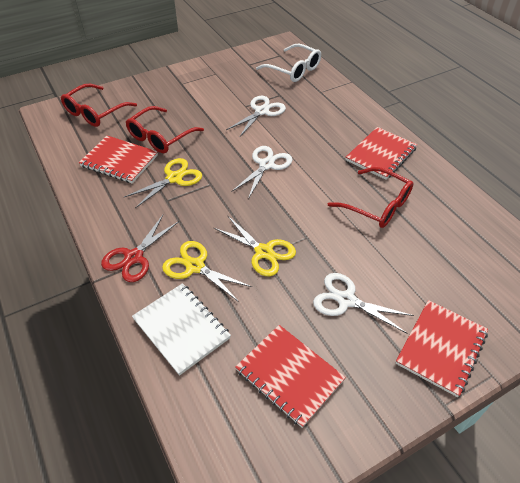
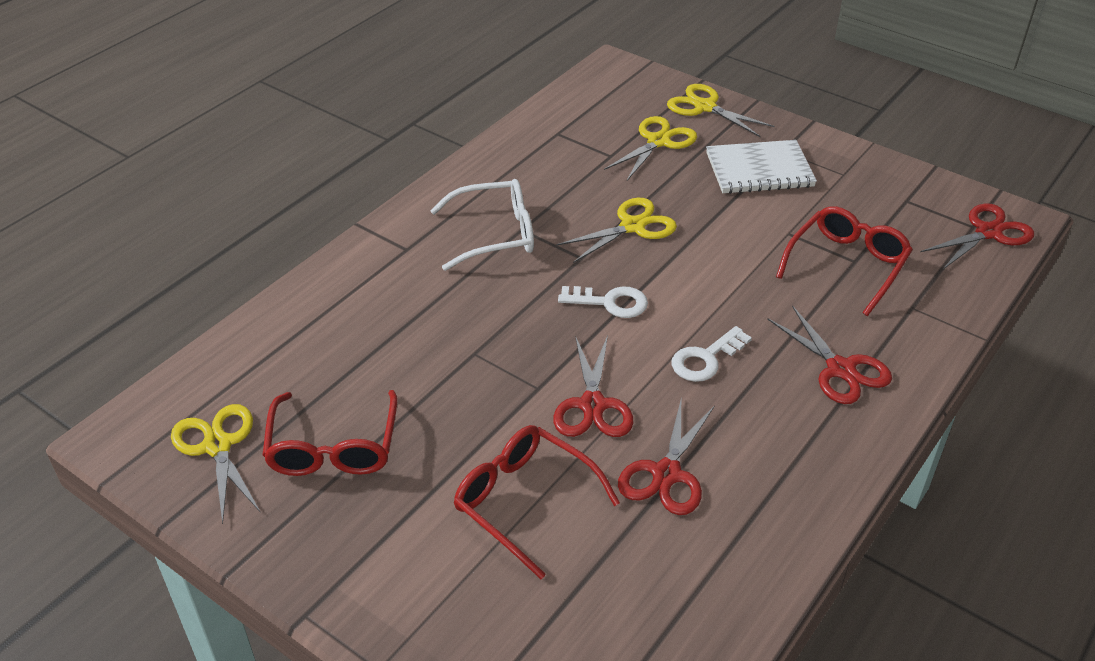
red notebook: [79,136,158,183] [235,325,346,428] [346,127,417,180] [396,300,488,397] = 4 -> none = 0
red scissors: [101,215,179,282] = 1 -> [553,335,633,437] [618,401,715,515] [767,305,892,404] [920,203,1034,269] = 4
white key: none = 0 -> [558,286,648,318] [672,326,752,382] = 2
white scissors: [226,96,286,138] [232,146,293,199] [313,273,414,334] = 3 -> none = 0
yellow scissors: [124,158,202,208] [162,241,252,302] [214,216,296,276] = 3 -> [171,404,261,524] [556,198,677,263] [604,116,697,180] [667,84,774,137] = 4

